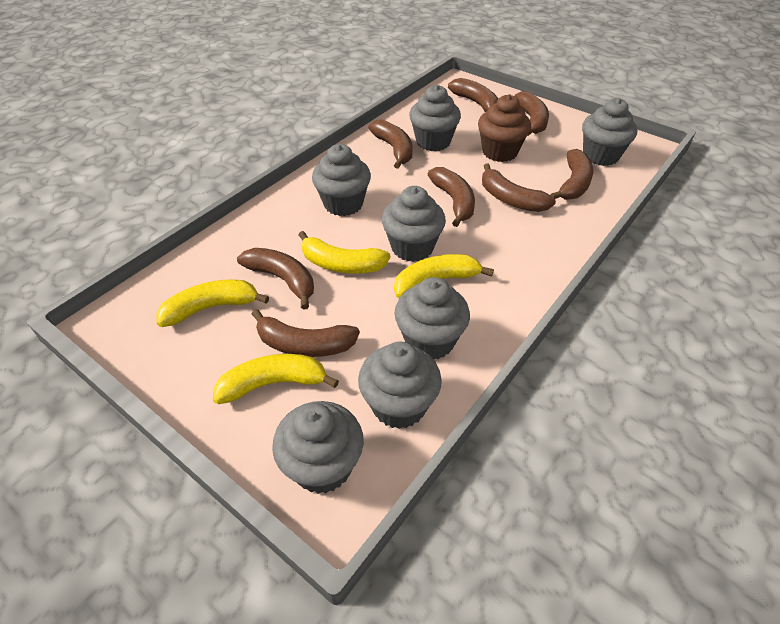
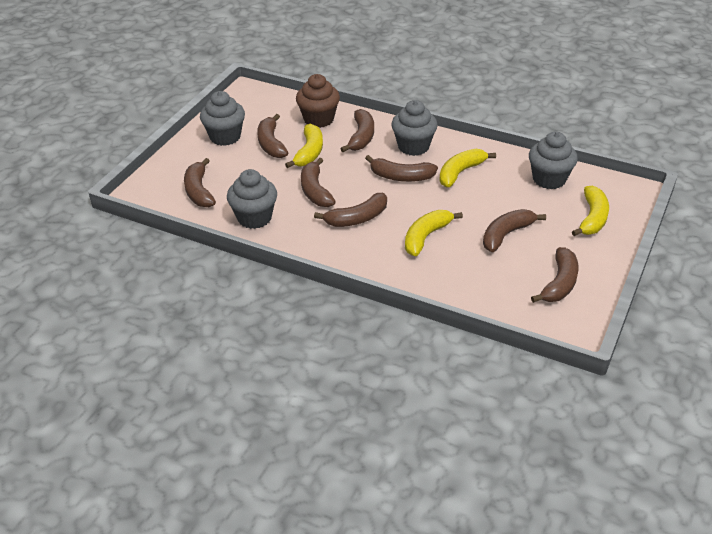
grey cupcake: [272,401,364,494] [312,144,371,216] [358,342,442,429] [382,186,446,262] [394,277,470,359] [409,85,461,151] [582,98,637,166] = 7 -> [200,91,245,146] [227,169,277,229] [391,100,438,156] [529,132,578,189] = 4

